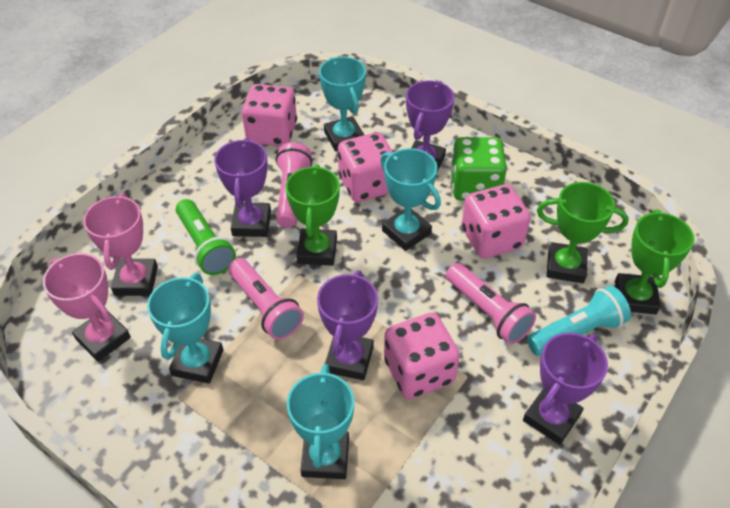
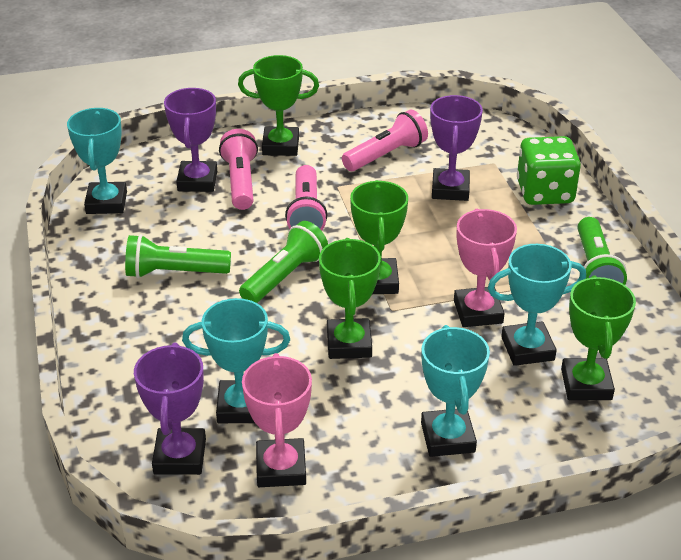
green flashlight: [176,199,236,275] = 1 -> [125,234,231,278] [239,221,328,303] [578,217,627,285] = 3
green trophy: [286,164,340,266] [537,182,629,283] [615,209,694,314] = 3 -> [238,55,319,156] [319,238,381,359] [350,180,408,294] [561,275,636,400] = 4
pink dice: [242,84,297,146] [338,132,393,202] [384,312,460,399] [462,184,531,258] = 4 -> none = 0
purple trophy: [214,138,271,237] [317,270,378,380] [406,80,454,172] [523,332,608,445] = 4 -> [134,343,206,475] [164,88,217,192] [430,95,483,201] = 3
turquoise flashlight: [527,286,631,356] = 1 -> none = 0

